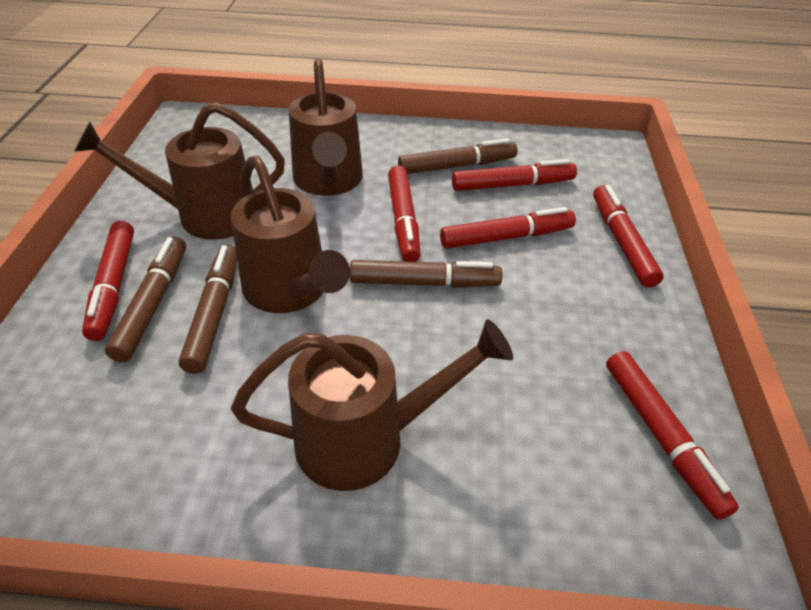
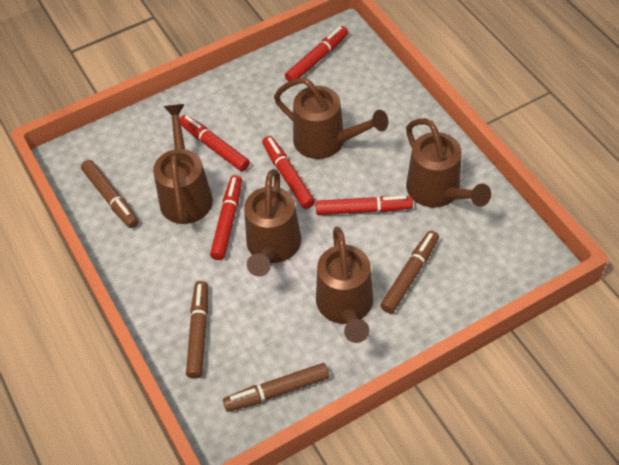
brown watering can: [74,102,285,240] [231,156,350,313] [231,319,513,491] [289,58,363,196] = 4 -> [153,104,213,224] [244,169,301,277] [274,77,388,159] [316,227,373,343] [406,118,491,207] = 5
red marker: [82,221,134,341] [388,166,420,262] [440,207,576,249] [452,159,577,191] [593,185,664,288] [606,351,739,520] = 6 -> [180,115,250,171] [210,175,242,260] [262,136,315,209] [285,26,348,82] [316,196,413,215] = 5

